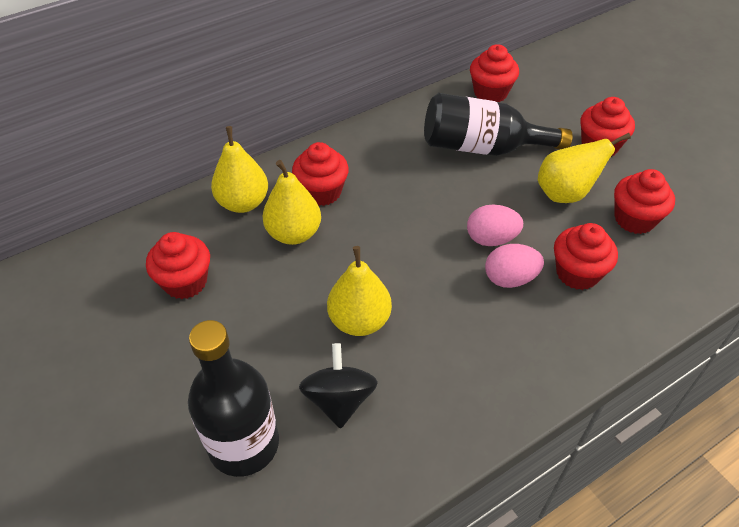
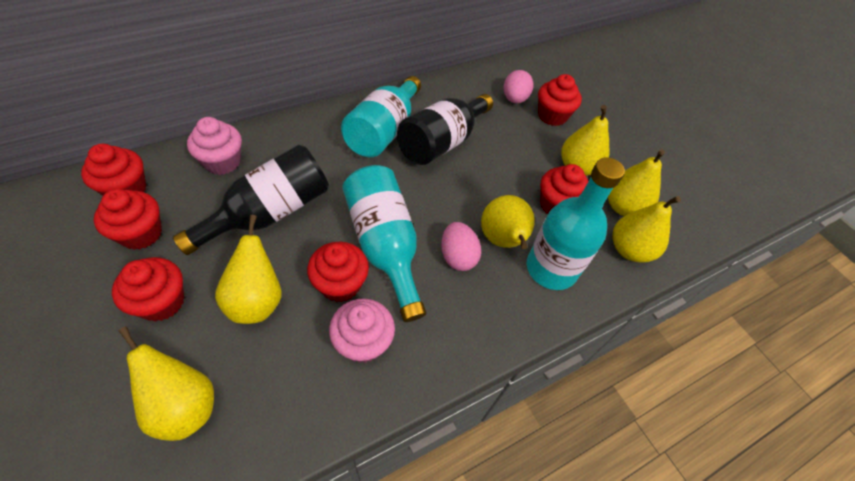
black spinning top: [299,343,378,428] = 1 -> none = 0
pink cupcake: none = 0 -> [187,117,242,175] [329,298,395,363] = 2
turquoise bottle: none = 0 -> [341,76,421,157] [342,165,426,322] [527,157,625,290] = 3
yellow pear: [211,126,268,213] [262,160,321,245] [327,246,392,336] [538,133,631,203] = 4 -> [118,326,214,441] [215,215,281,324] [481,195,534,249] [561,105,609,176] [608,149,665,216] [612,196,681,263] = 6

